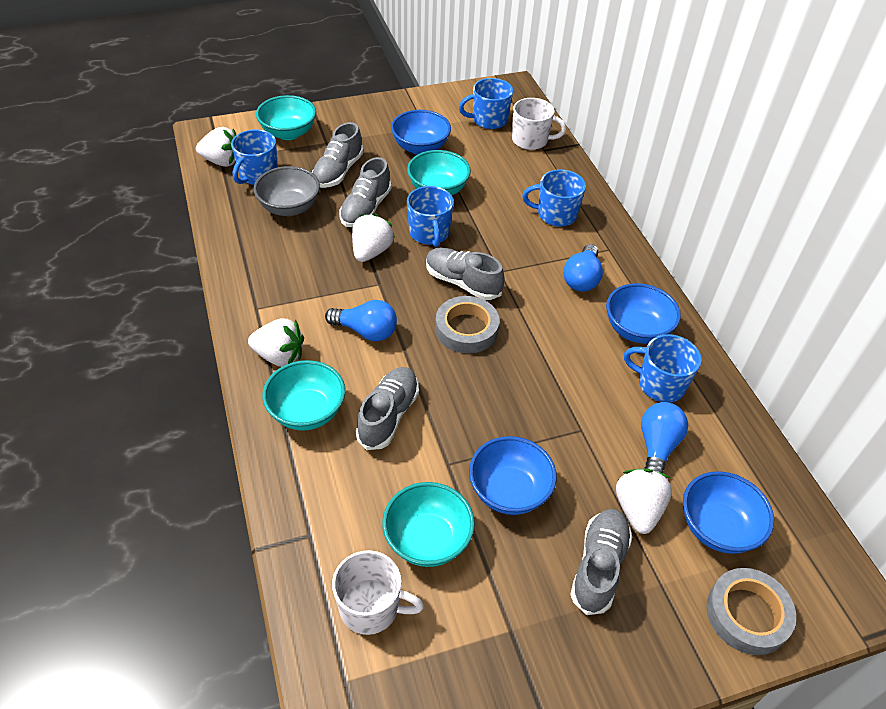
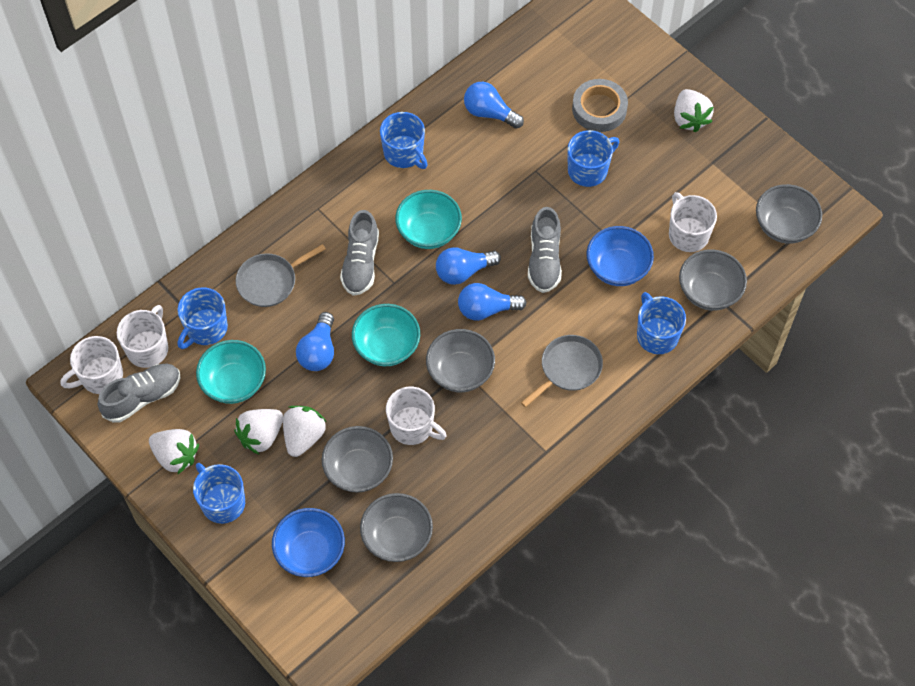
blue bowl: [391,110,451,155] [469,436,557,515] [606,283,681,344] [683,471,774,554] = 4 -> [272,508,345,577] [586,226,654,286] = 2
blue light bulb: [325,300,397,341] [563,244,603,292] [641,402,688,474] = 3 -> [296,312,334,371] [436,247,501,285] [458,283,526,321] [464,82,524,129] = 4
grey bowl: [253,166,320,216] = 1 -> [322,426,393,493] [360,493,433,562] [426,329,495,392] [679,249,747,311] [756,184,822,244] = 5
grey pan: none = 0 -> [236,244,326,307] [521,335,603,407] = 2
grey shoe: [312,122,364,188] [339,157,392,227] [356,367,419,450] [426,247,505,300] [570,509,632,615] = 5 -> [98,364,181,423] [340,210,379,296] [528,207,562,293] = 3
grey tape: [435,296,499,354] [706,568,796,655] = 2 -> [572,79,628,132] = 1
turquoise bowl: [256,95,316,140] [262,360,345,431] [382,482,475,567] [407,150,471,195] = 4 -> [196,340,266,404] [352,304,420,366] [395,190,462,249] = 3
white mug: [332,550,424,635] [512,98,566,150] = 2 -> [60,336,123,394] [117,305,168,368] [386,387,447,445] [669,192,717,252] = 4

